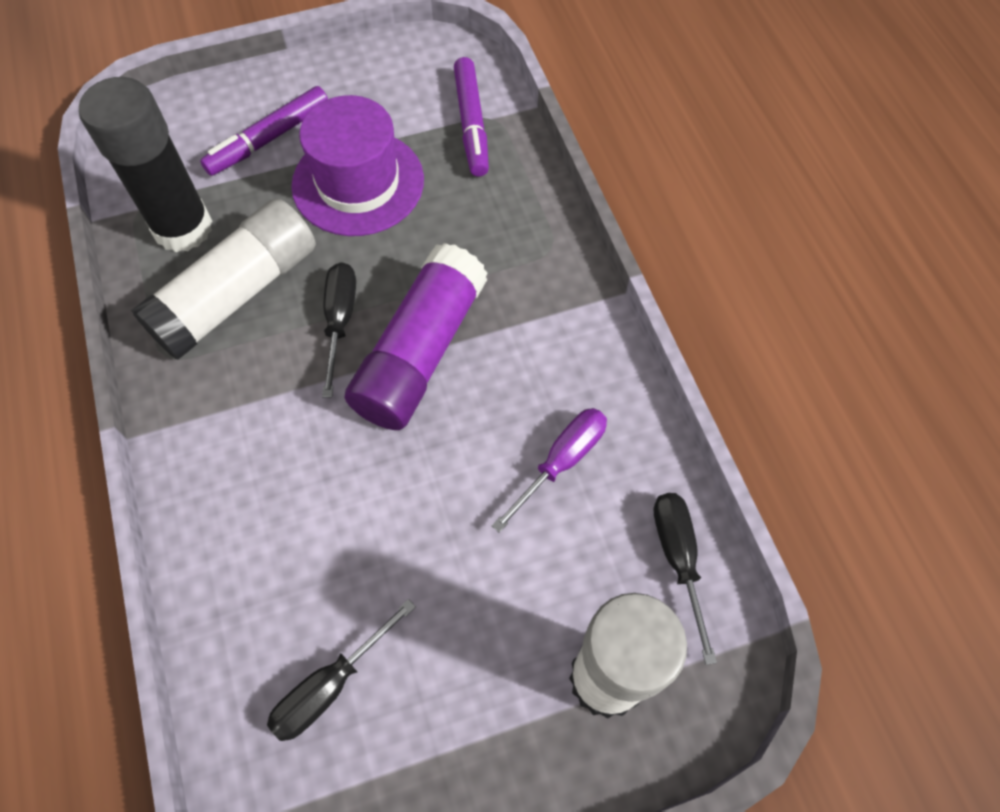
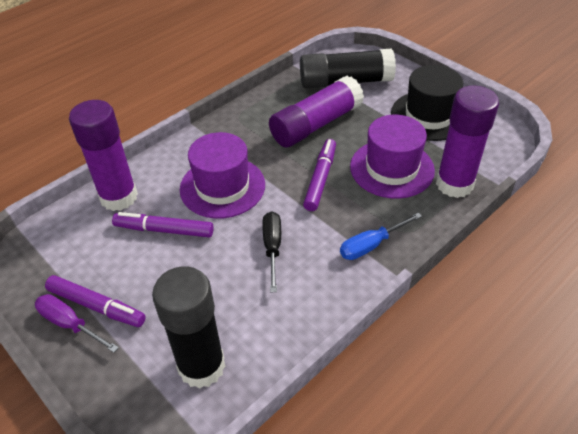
black glue stick: [79,77,212,252] = 1 -> [152,266,225,389] [300,48,396,88] = 2
black hat: none = 0 -> [391,65,463,141] = 1
black screwdriver: [267,599,416,741] [322,262,356,398] [654,493,717,665] = 3 -> [262,211,281,292] = 1
blue screwdriver: none = 0 -> [340,213,422,260] = 1
purple glue stick: [344,243,488,430] = 1 -> [69,100,138,211] [269,76,364,147] [436,85,499,198] = 3
purple hat: [291,95,424,236] = 1 -> [180,132,265,219] [350,115,435,199] = 2
purple marker: [200,86,328,176] [454,57,489,177] = 2 -> [45,275,146,327] [112,212,214,238] [303,139,336,211] = 3
white glue stick: [131,198,316,360] [569,593,687,719] = 2 -> none = 0

